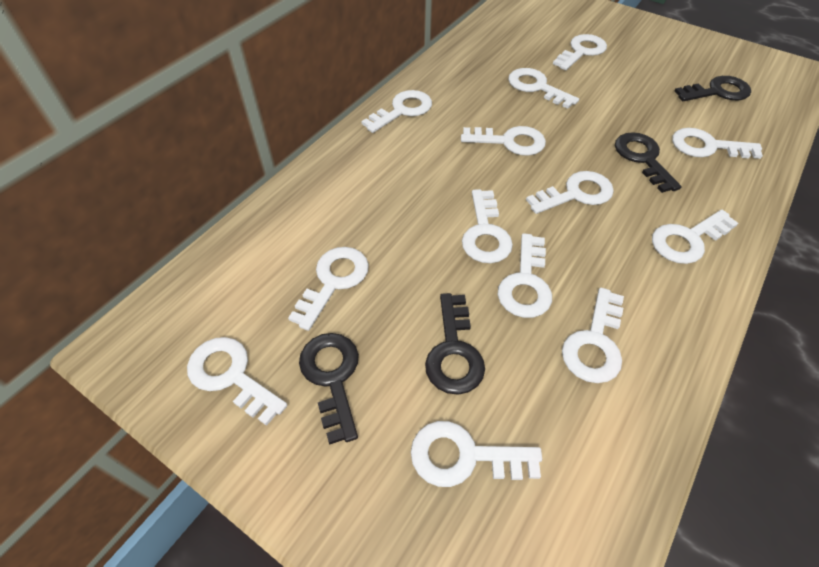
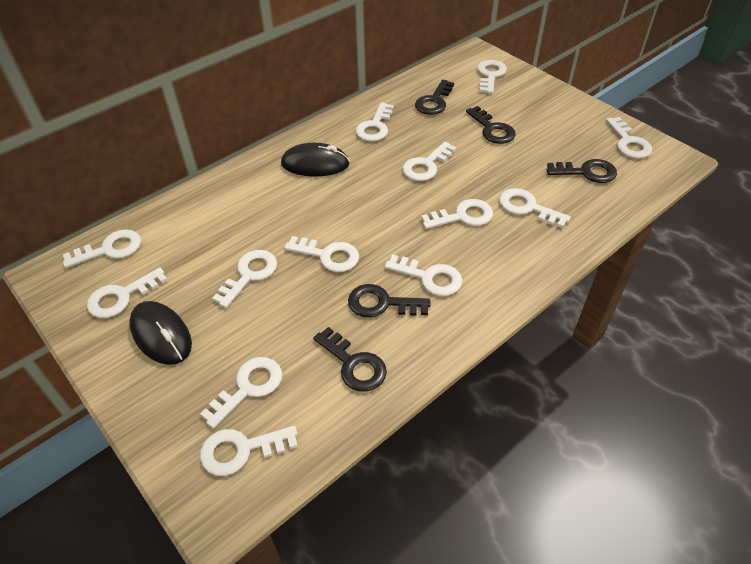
black key: [299,333,359,445] [425,293,485,395] [615,132,682,193] [674,76,751,101] = 4 -> [313,327,387,392] [348,284,431,318] [415,80,454,115] [466,106,516,144] [547,159,617,183] = 5
black mouse: none = 0 -> [129,301,192,365] [281,143,350,176] = 2

